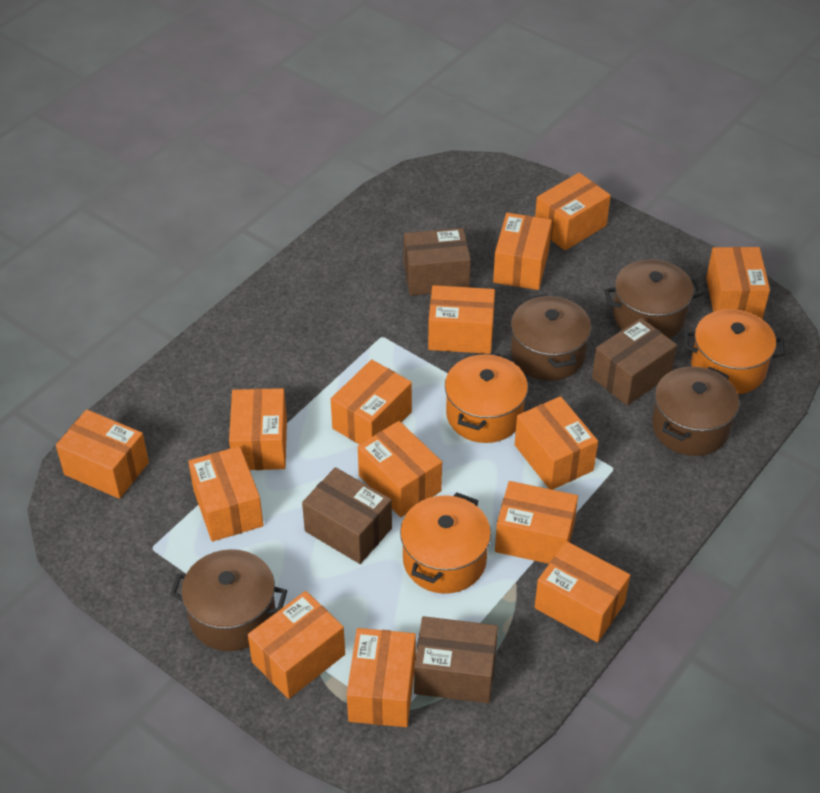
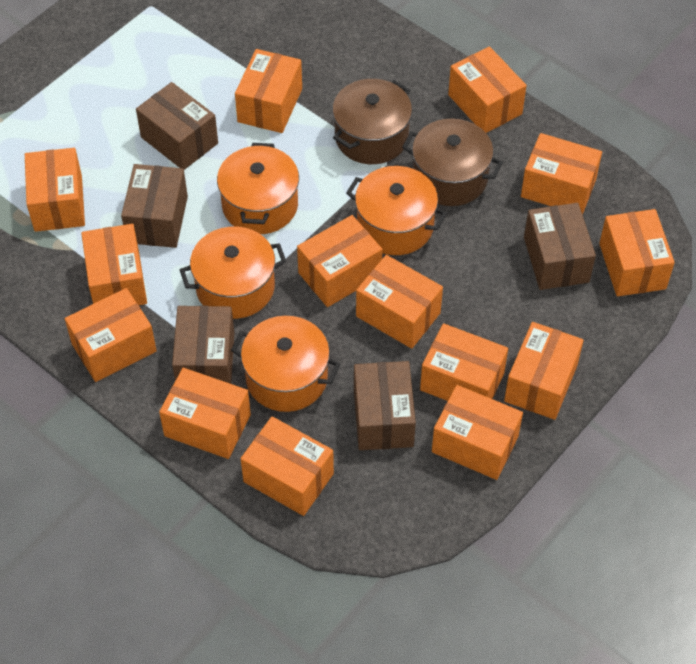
brown box: [302,467,392,564] [404,228,471,295] [414,616,498,703] [592,318,677,406] = 4 -> [121,164,188,248] [136,82,218,170] [172,306,234,384] [354,361,416,450] [524,203,596,290] = 5
brown pot: [170,549,287,651] [511,294,591,381] [604,259,702,338] [652,366,739,456] = 4 -> [333,79,412,164] [402,119,503,206] = 2
orange pot: [400,492,491,594] [445,352,528,443] [684,309,785,394] = 3 -> [180,227,286,319] [217,143,299,234] [231,316,340,412] [346,166,447,255] = 4

